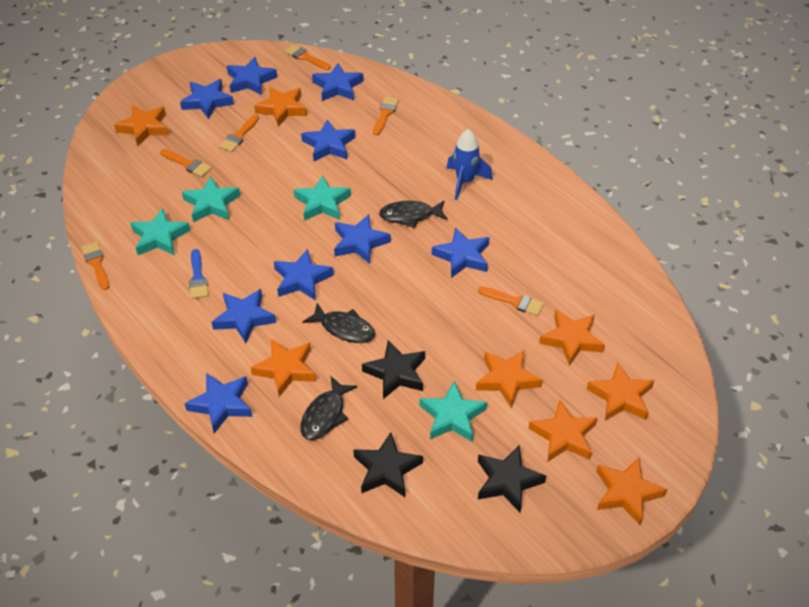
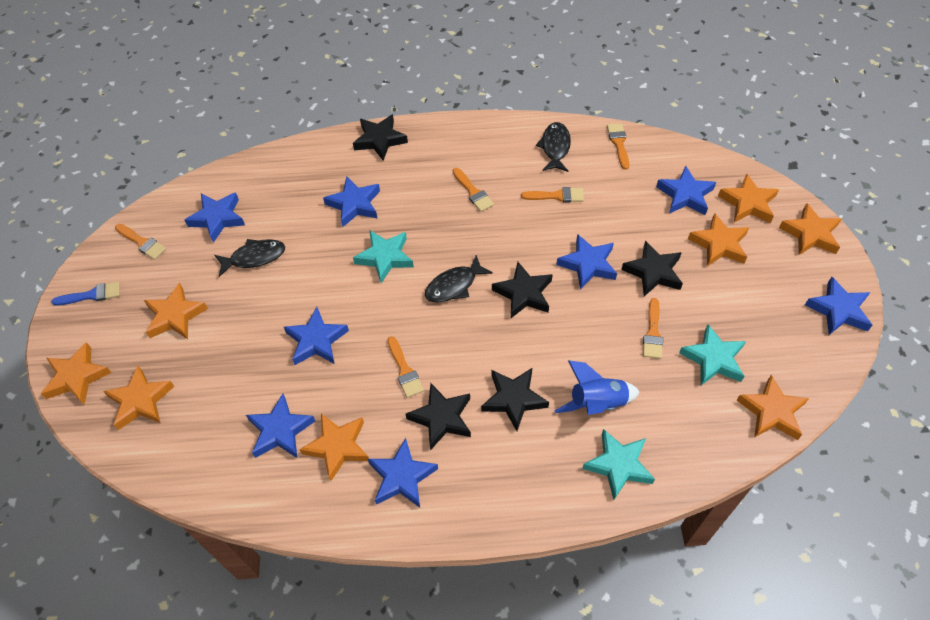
black star: [353,432,423,497] [362,340,425,399] [478,445,546,512] = 3 -> [353,114,408,161] [406,383,471,450] [481,368,549,431] [492,262,553,318] [621,240,683,296] = 5
blue star: [180,79,234,119] [184,373,252,433] [212,289,276,343] [227,57,277,95] [274,249,334,301] [301,119,356,161] [312,63,364,101] [334,214,391,264] [432,227,489,278] = 9 -> [185,192,245,243] [246,394,315,458] [284,307,349,365] [323,176,380,227] [368,438,438,508] [556,234,617,290] [656,166,716,215] [805,277,872,335] = 8
turquoise star: [130,208,190,255] [182,176,240,222] [294,175,351,221] [420,381,487,442] = 4 -> [353,230,414,283] [582,429,655,500] [679,324,746,385] = 3

